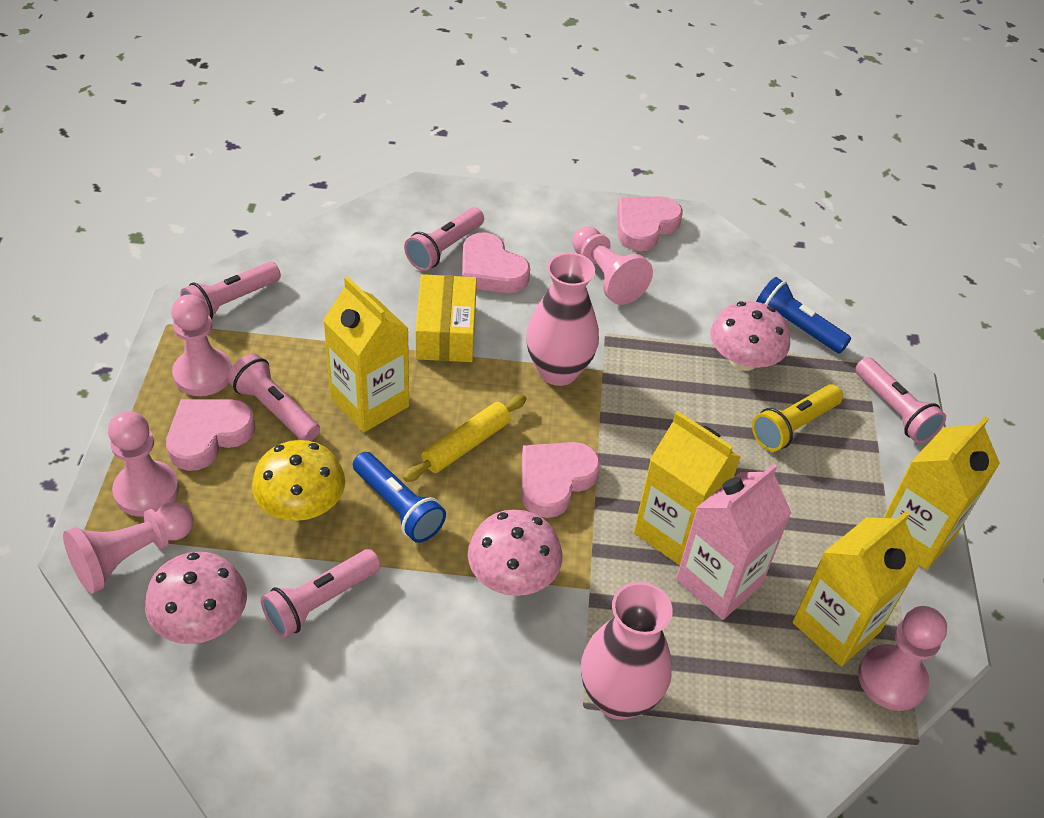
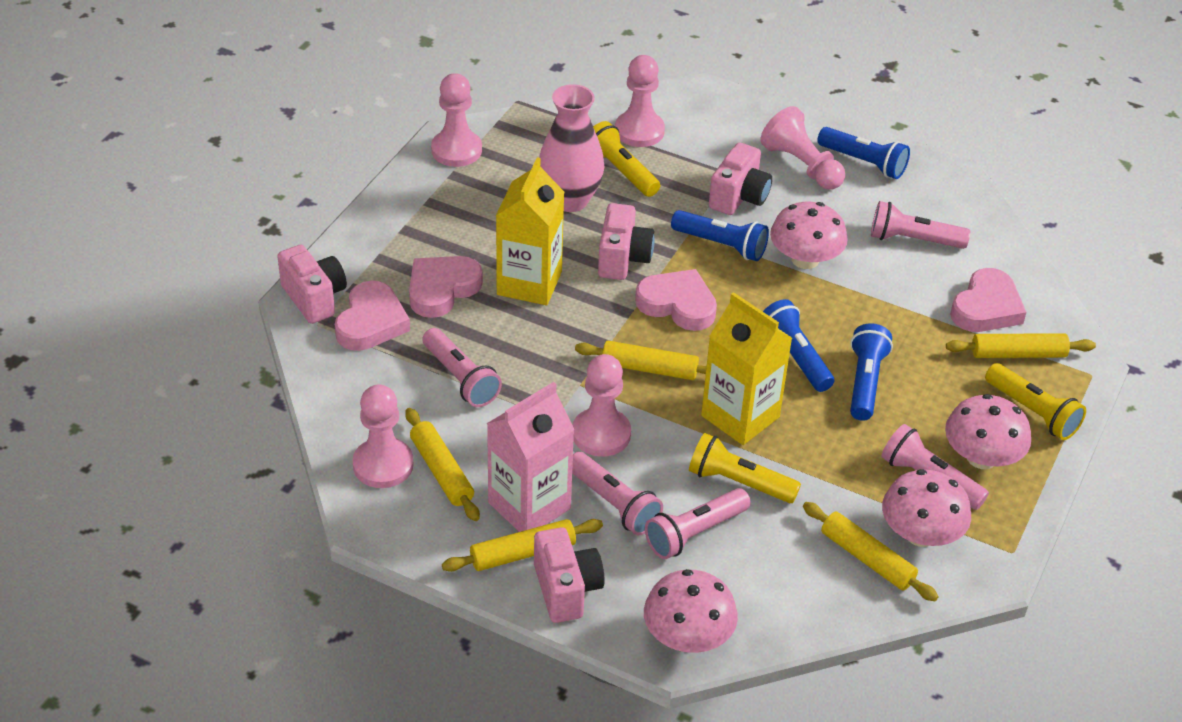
blue flashlight: [353,452,446,543] [756,277,851,353] = 2 -> [671,210,769,261] [763,299,834,392] [817,127,910,179] [850,323,893,421] = 4
pink camera: none = 0 -> [277,245,347,324] [534,527,605,623] [598,203,655,280] [709,142,772,215] = 4
pink mushroom: [145,552,247,644] [468,509,563,596] [710,301,790,371] = 3 -> [644,569,738,653] [770,202,848,269] [882,469,971,547] [945,394,1031,469] = 4
pink vase: [526,253,599,386] [581,582,673,720] = 2 -> [539,84,605,212] = 1
yellow box: [416,274,477,362] = 1 -> none = 0
yellow carton: [323,276,409,432] [634,411,741,566] [793,511,921,666] [883,416,1000,570] = 4 -> [496,157,564,305] [701,292,792,445] = 2
yellow flashlight: [752,384,843,451] = 1 -> [593,121,660,197] [689,433,801,503] [985,363,1086,440] = 3
yellow mushroom: [252,440,345,521] = 1 -> none = 0
yellow rolling pin: [403,395,527,482] = 1 -> [405,408,480,521] [442,519,603,572] [575,341,707,380] [803,502,939,601] [946,333,1096,358] = 5

